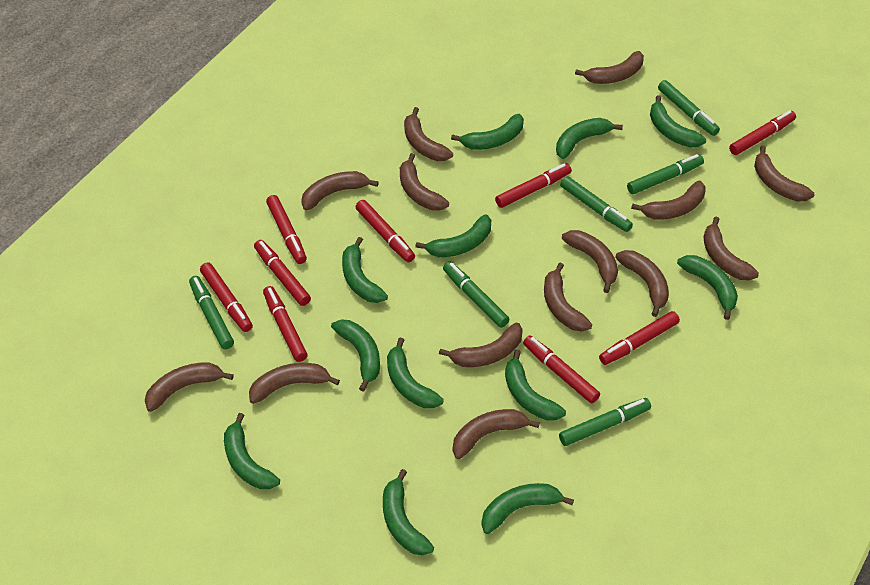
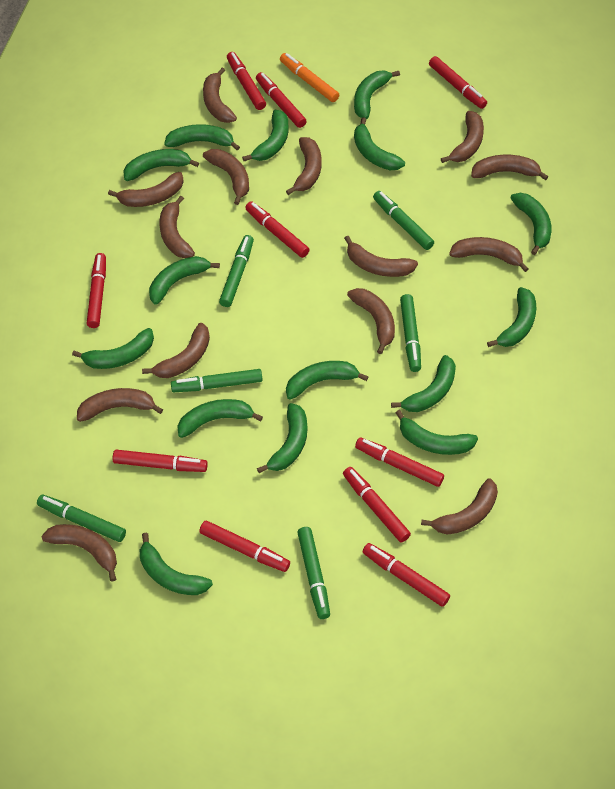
green banana: [224,413,280,489] [331,319,380,392] [342,237,388,303] [383,469,434,555] [387,338,444,408] [415,214,491,257] [451,114,524,150] [481,483,574,534] [505,349,566,421] [556,118,623,159] [650,95,706,148] [677,255,738,320] = 12 -> [72,328,154,369] [123,149,199,181] [140,533,213,595] [149,256,220,305] [164,124,240,150] [177,399,263,438] [242,110,288,161] [257,403,307,473] [286,361,369,400] [354,70,400,119] [354,117,405,170] [391,355,456,412] [395,410,478,455] [487,287,536,347] [510,193,552,255] = 15
orange marker: none = 0 -> [280,53,339,102] = 1
red marker: [200,262,253,332] [254,240,311,306] [263,286,308,362] [266,195,307,264] [356,200,415,262] [495,164,572,208] [523,335,600,403] [599,311,680,365] [729,110,796,155] = 9 -> [86,253,106,328] [113,450,208,472] [199,521,290,572] [227,52,266,110] [245,201,309,258] [256,72,307,128] [343,467,411,543] [355,438,444,487] [363,543,450,607] [429,56,487,109] = 10

